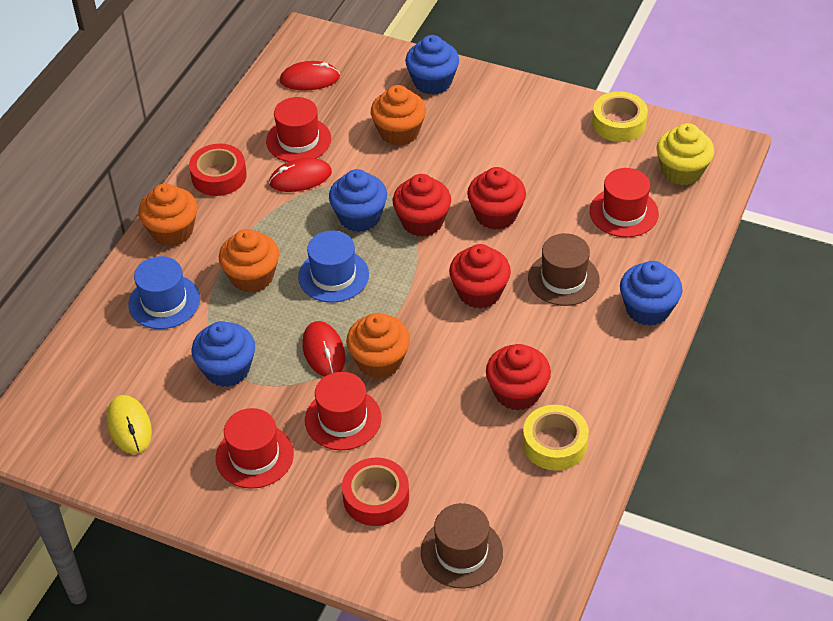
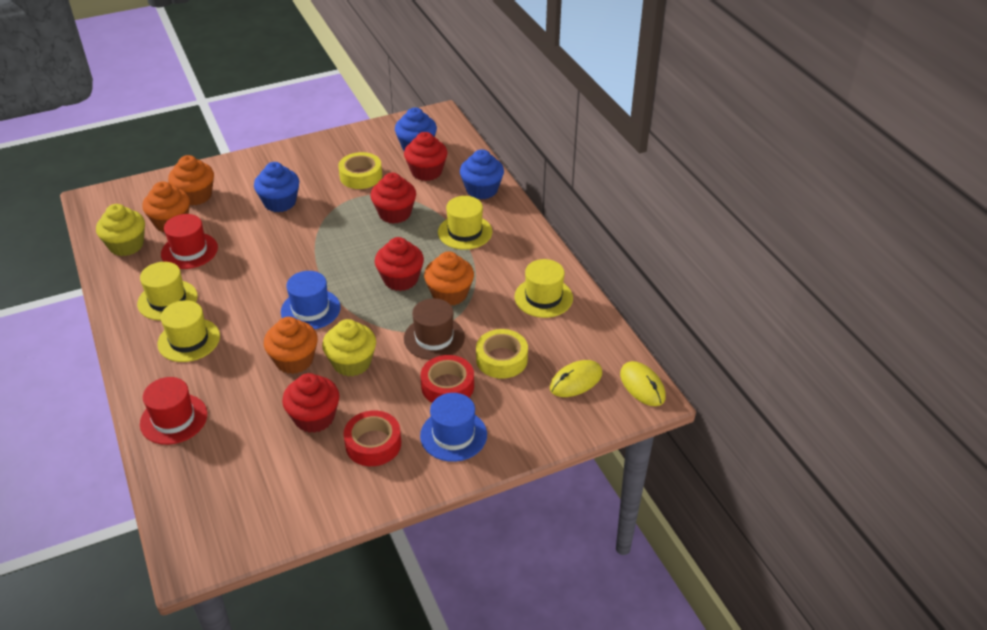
blue cupcake: [191,321,255,387] [329,169,387,232] [405,35,459,95] [620,261,683,326] = 4 -> [254,162,299,212] [395,108,437,151] [460,149,504,199] = 3
brown hat: [421,503,503,589] [528,233,600,306] = 2 -> [404,298,465,360] = 1
red hat: [216,408,294,489] [266,97,331,162] [305,372,381,450] [590,168,659,237] = 4 -> [140,377,208,445] [161,214,218,269] = 2
red mouse: [269,158,332,192] [280,61,340,91] [302,321,345,377] = 3 -> none = 0
yellow cupcake: [656,123,714,185] = 1 -> [96,204,145,256] [322,319,376,376] = 2
yellow hat: none = 0 -> [137,262,198,320] [157,300,220,362] [438,196,492,250] [514,259,573,318] = 4
yellow mouse: [107,395,152,454] = 1 -> [550,360,602,397] [620,361,666,406] = 2

